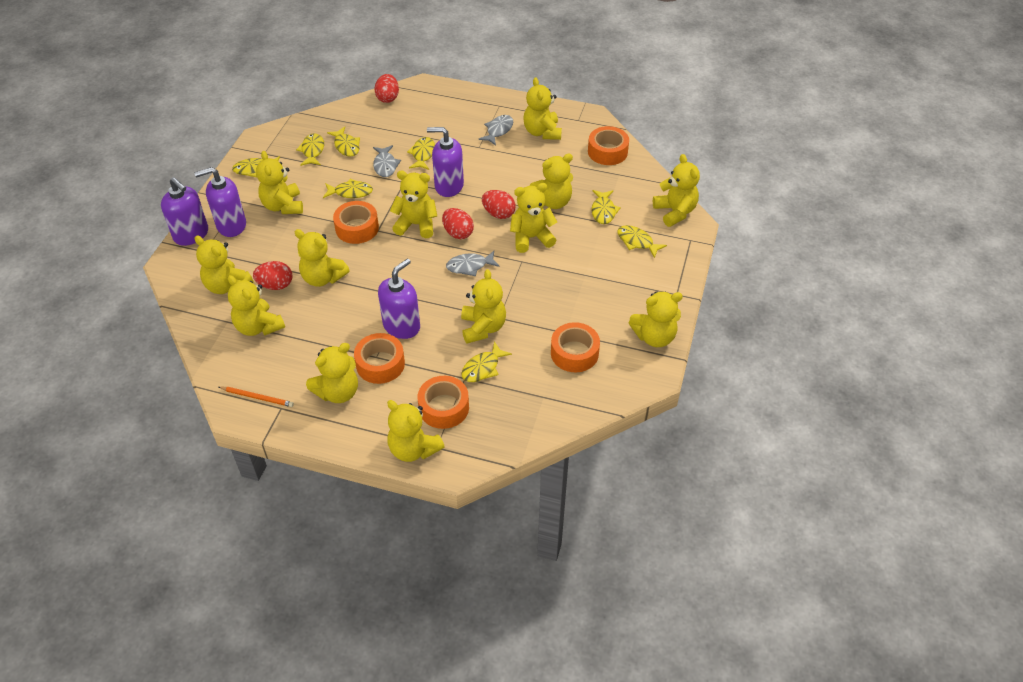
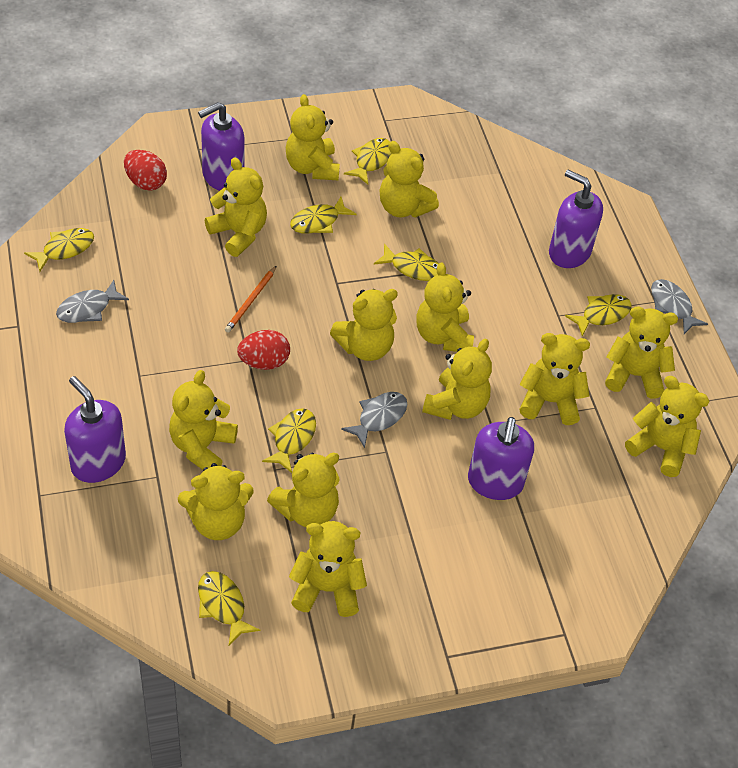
orange tape: [333,201,379,244] [354,333,405,384] [418,376,469,429] [551,322,600,372] [588,126,629,165] = 5 -> none = 0
red egg: [253,261,292,290] [374,74,399,103] [442,208,474,239] [482,190,516,219] = 4 -> [124,150,167,191] [237,330,290,370] = 2
yellow fish: [232,156,280,177] [296,133,324,166] [323,179,373,198] [327,127,360,157] [407,137,435,170] [461,341,512,382] [592,190,621,224] [617,225,667,258] = 8 -> [24,228,94,272] [198,571,260,646] [262,408,316,473] [290,197,356,234] [344,138,392,185] [374,244,439,281] [565,294,632,336] = 7

